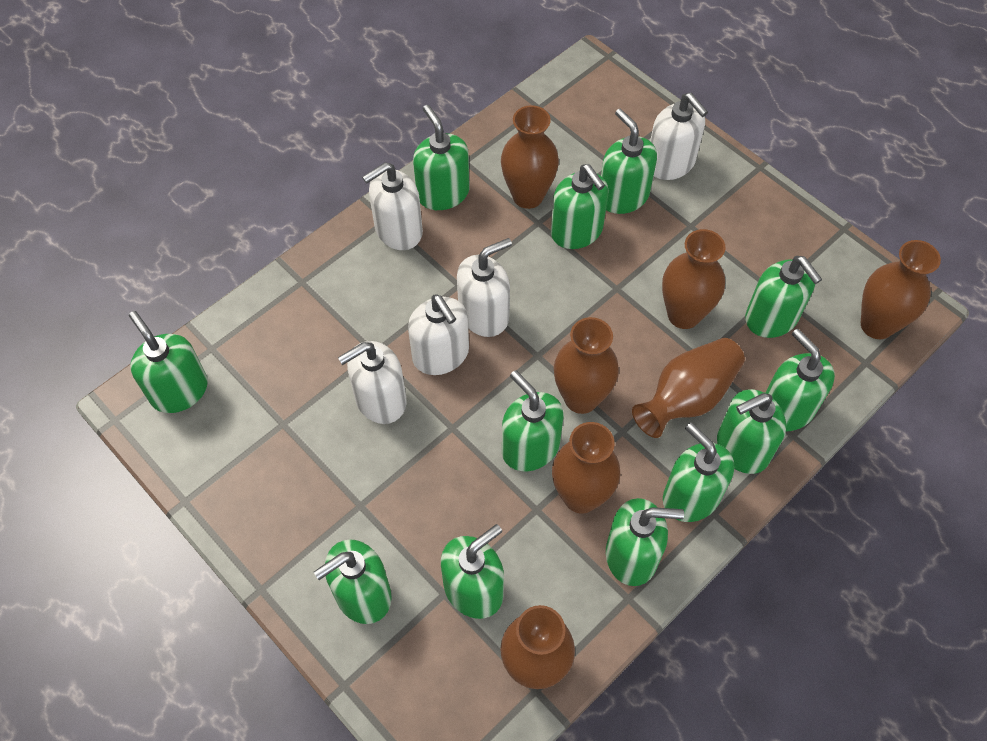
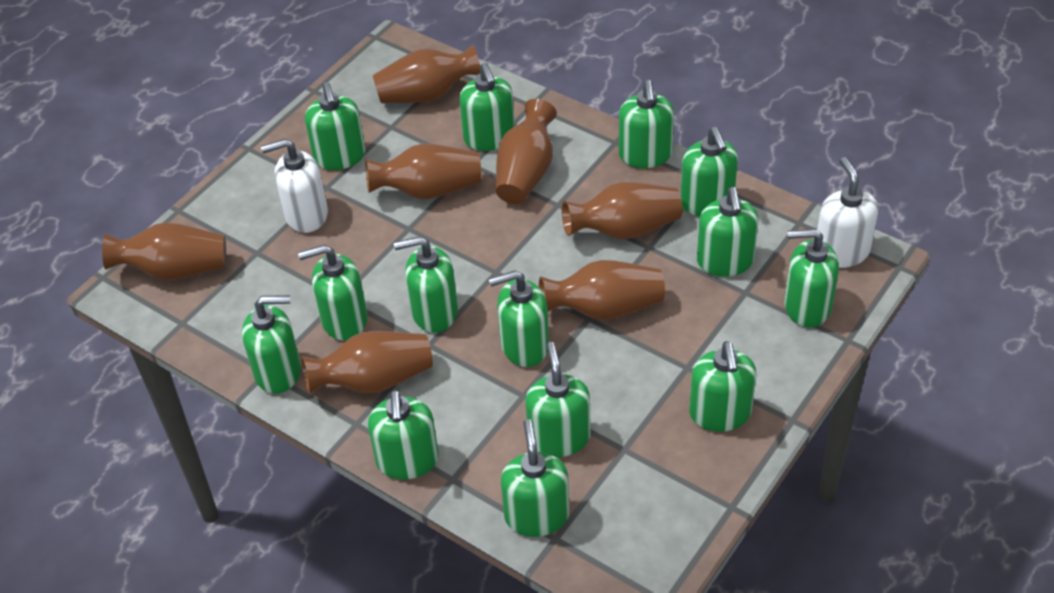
green soap dispenser: [129,311,208,413] [314,539,391,624] [413,105,470,210] [441,524,504,619] [502,370,563,471] [551,164,608,249] [601,108,657,214] [606,498,684,586] [663,422,734,522] [717,389,786,474] [745,256,822,338] [766,329,835,432] = 12 -> [242,295,301,394] [298,245,368,340] [305,82,365,170] [368,390,439,480] [394,236,458,333] [459,63,515,151] [489,270,549,367] [501,419,570,537] [525,342,591,457] [619,80,674,168] [680,127,738,216] [689,341,756,432] [697,187,759,277] [784,229,839,327] = 14
white soap dispenser: [338,341,407,424] [362,162,423,250] [408,294,469,375] [457,238,512,337] [650,93,708,180] = 5 -> [261,139,328,233] [817,157,878,268] = 2

